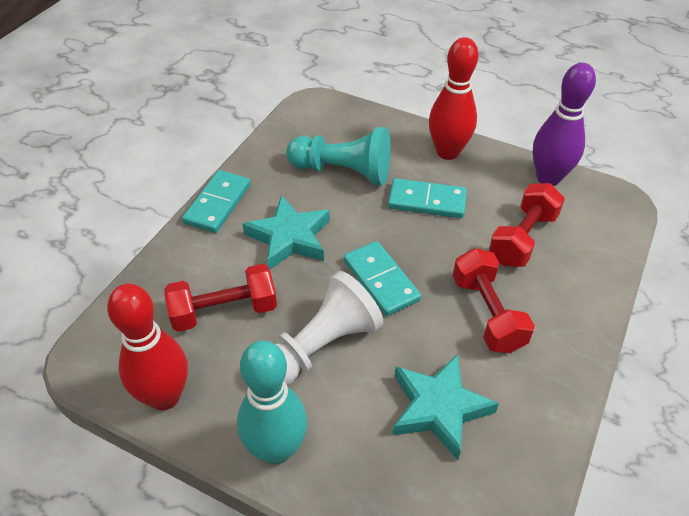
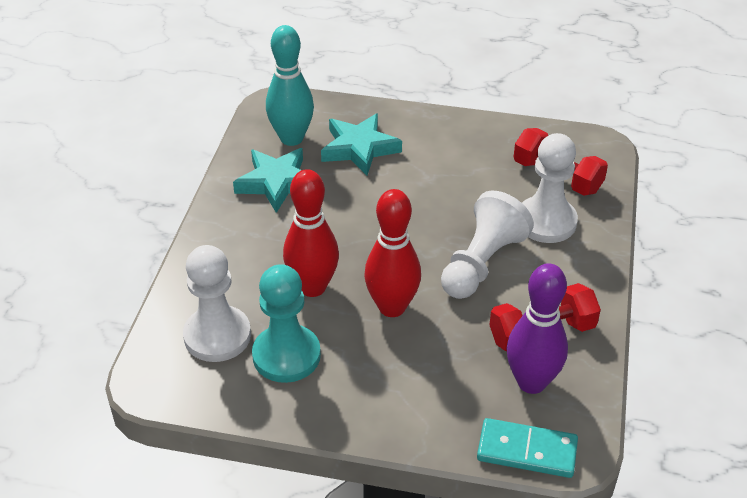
red dumbbell: [165,264,277,332] [453,248,535,353] [489,183,565,267] = 3 -> [489,283,601,352] [514,128,608,196] = 2
turquoise domino: [182,170,251,233] [344,241,421,316] [388,178,467,218] = 3 -> [477,418,578,478] = 1
white pawn: [276,271,384,385] = 1 -> [183,245,251,362] [441,191,534,299] [522,133,578,243] = 3

